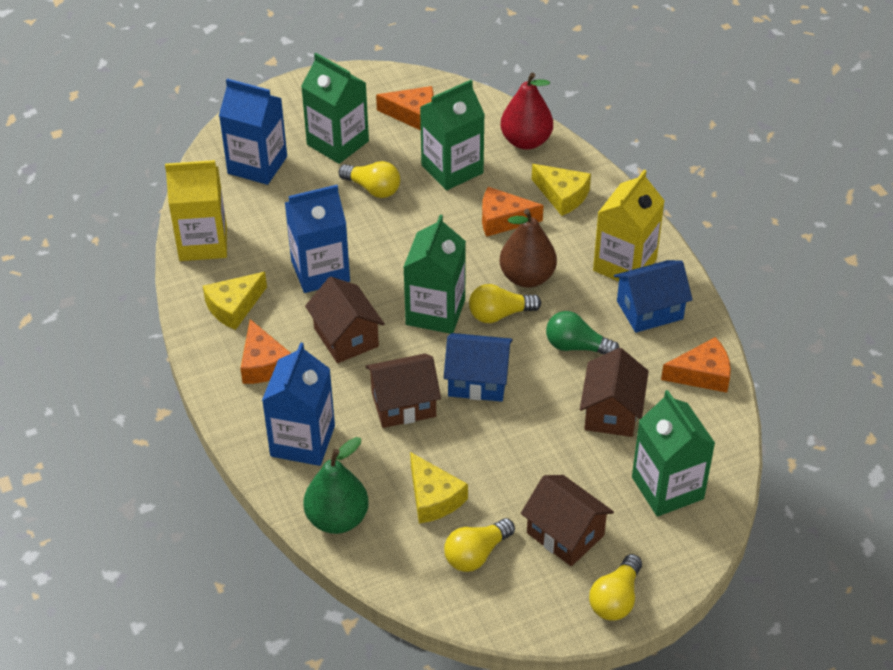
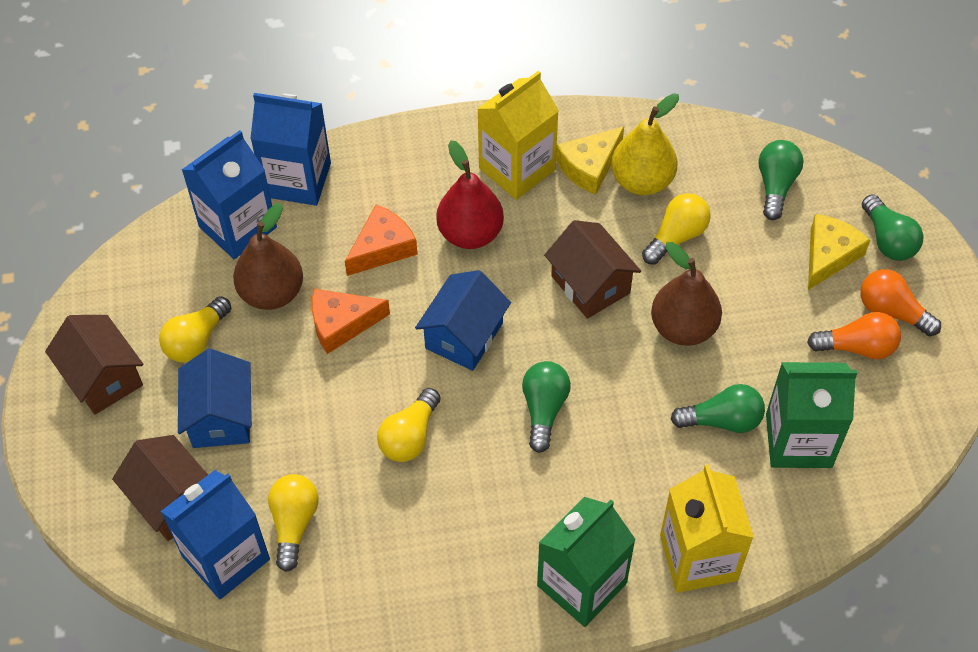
brown house: [305,277,385,363] [365,353,441,428] [521,475,614,566] [580,348,649,437] = 4 -> [45,315,143,415] [112,435,208,541] [544,220,641,319] = 3
brown pear: [500,209,557,288] = 1 -> [233,203,303,310] [651,242,722,346] = 2
green carton: [301,53,369,164] [403,215,466,334] [420,80,485,190] [632,390,715,517] = 4 -> [537,497,636,627] [766,362,858,468] = 2
green light bulb: [546,311,619,354] = 1 -> [522,361,571,453] [671,384,765,433] [759,140,803,220] [862,194,923,261] = 4
green pear: [303,437,369,534] = 1 -> none = 0
orange cheese: [240,319,291,384] [376,86,433,130] [482,187,544,237] [661,337,731,393] = 4 -> [312,289,390,354] [345,204,418,276] = 2
orange light bulb: none = 0 -> [807,312,901,359] [860,269,941,336] = 2
yellow cheese: [203,272,267,330] [410,452,468,524] [532,164,591,216] = 3 -> [556,127,624,195] [808,214,870,290] = 2
yellow pear: none = 0 -> [611,93,679,195] = 1

